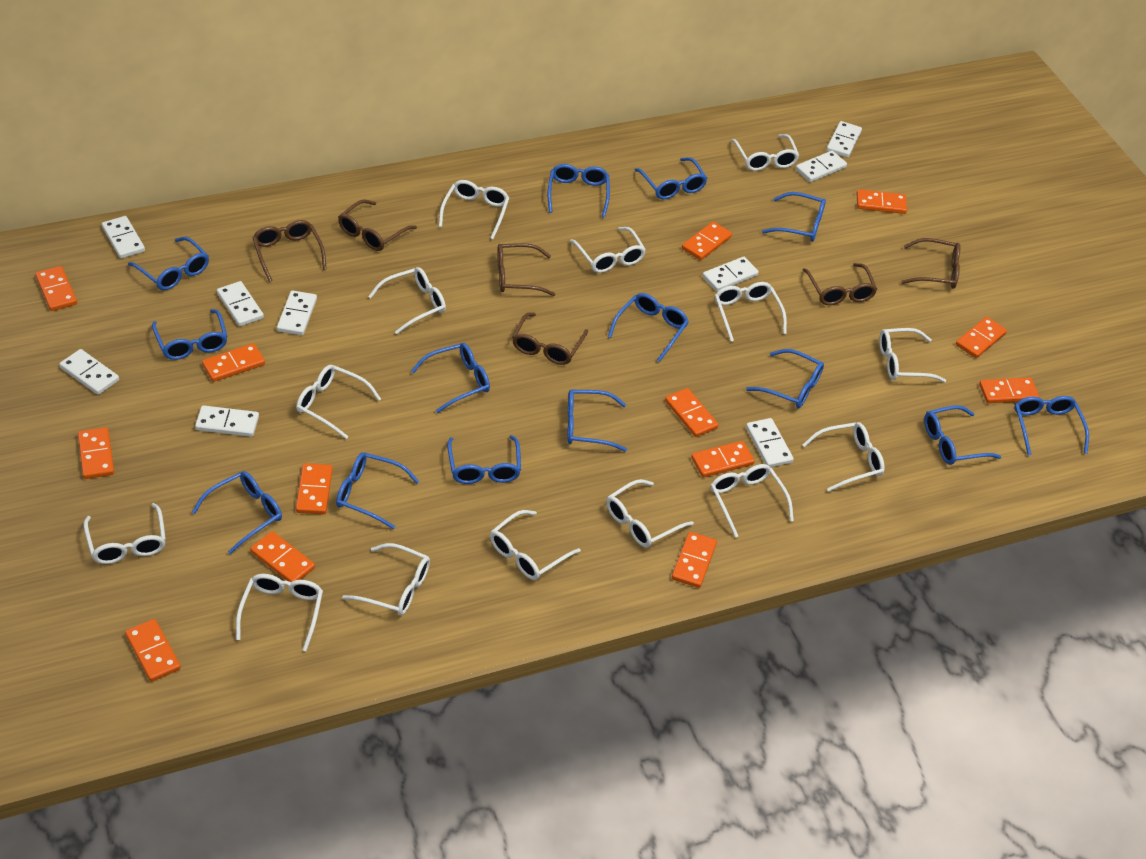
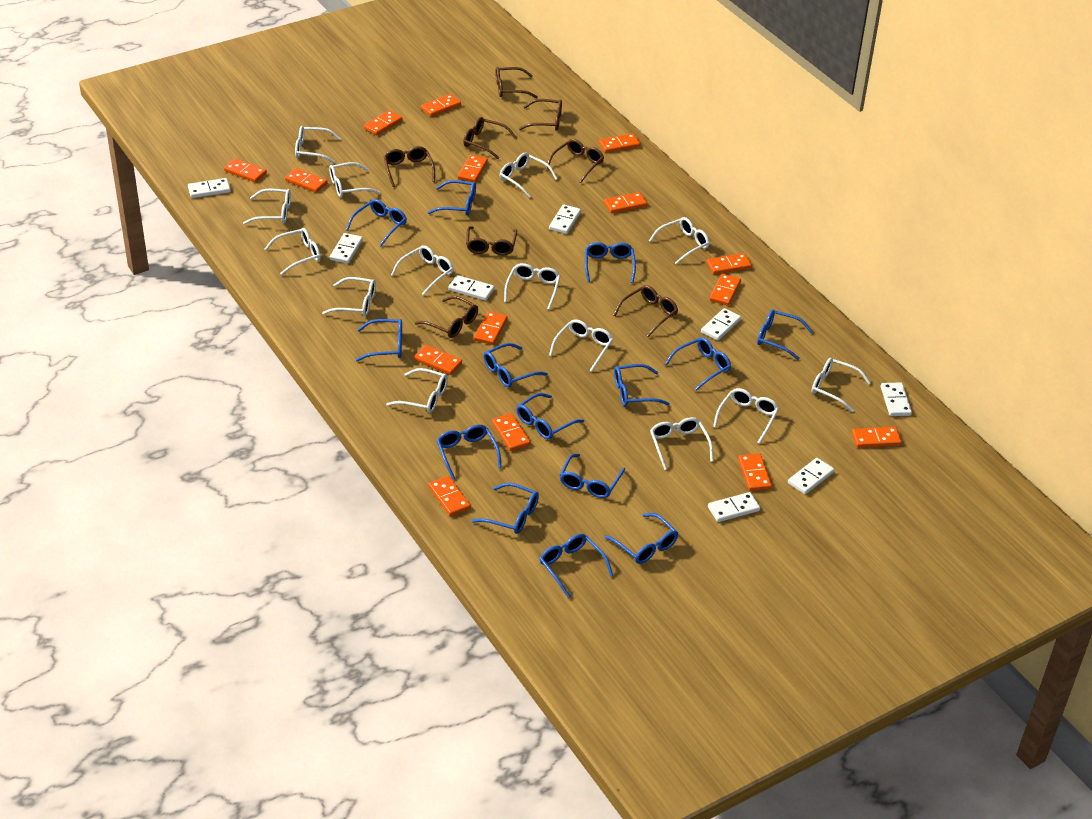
brown glasses: [252,220,327,282] [338,199,417,251] [497,243,556,296] [512,313,588,365] [803,263,877,305] [901,238,960,289] = 6 -> [384,146,435,187] [415,296,478,338] [463,117,517,159] [466,226,517,255] [495,67,538,98] [519,99,562,131] [546,139,604,183] [613,285,678,337] = 8
orange domino: [35,266,77,311] [78,427,114,479] [125,619,181,682] [202,343,265,382] [250,531,315,582] [296,463,333,514] [665,388,718,437] [672,532,717,588] [682,222,732,260] [691,441,755,477] [856,189,907,214] [956,317,1007,358] [979,377,1039,403] = 13 -> [224,158,267,182] [285,168,328,193] [364,110,403,135] [414,345,462,375] [421,94,461,117] [428,476,471,516] [458,155,488,182] [474,311,507,345] [492,413,531,451] [599,133,640,153] [604,192,647,213] [707,253,752,274] [709,274,741,306] [738,453,772,491] [852,427,902,448] = 15
white domino: [59,349,119,395] [102,216,145,259] [195,405,259,437] [217,281,264,326] [277,290,317,335] [702,257,759,292] [746,418,794,467] [796,151,847,182] [826,121,862,158] = 9 -> [188,178,231,198] [330,233,363,264] [448,275,495,301] [549,204,581,234] [701,308,741,341] [708,492,760,522] [788,458,834,494] [881,382,912,416] = 8

